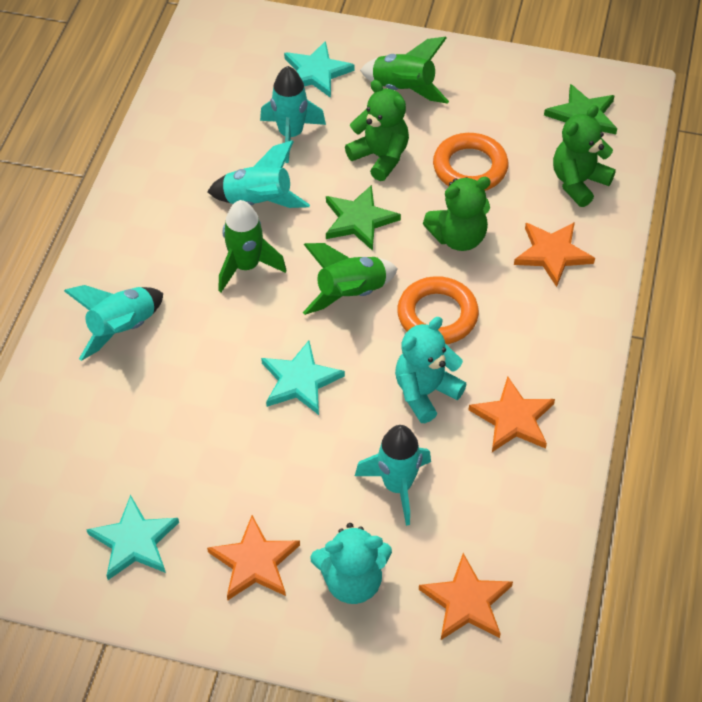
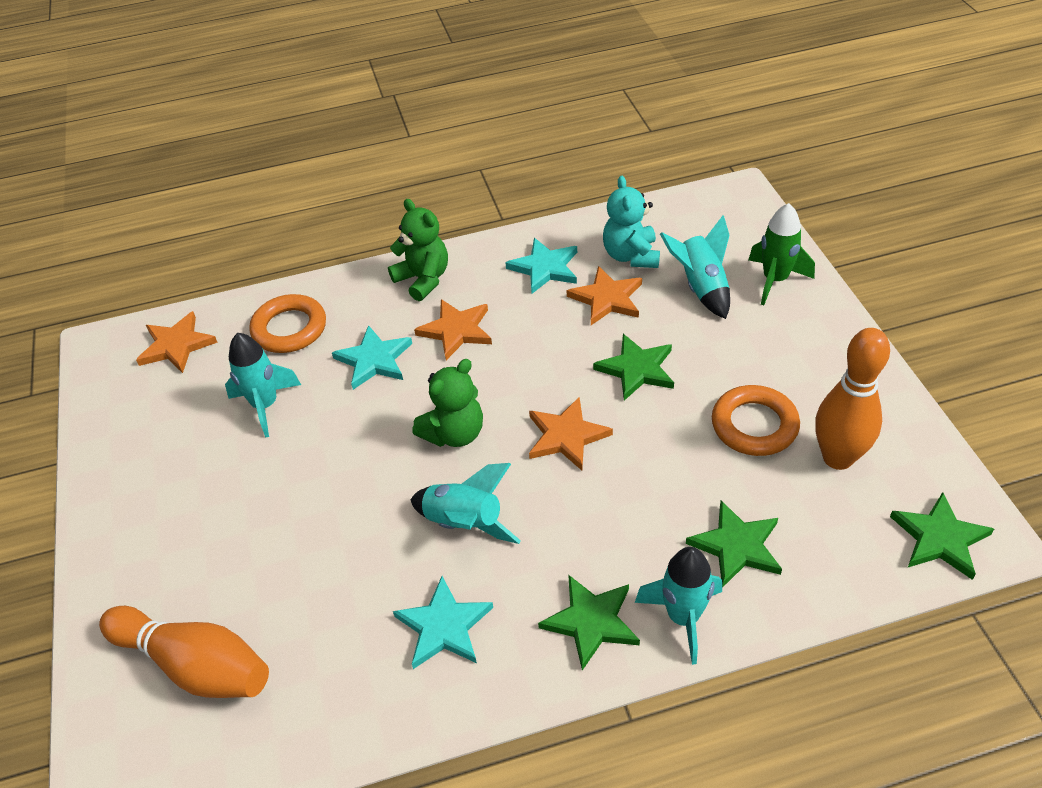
green rocket: [218,200,286,292] [303,243,398,315] [360,37,449,103] = 3 -> [749,203,815,305] = 1
green star: [326,185,401,251] [544,84,617,134] = 2 -> [538,575,640,670] [593,334,674,401] [686,501,782,588] [890,492,994,580] = 4
green teddy bear: [345,80,409,181] [423,177,491,251] [553,105,616,207] = 3 -> [388,199,448,301] [412,359,483,447] = 2
orange bowling pin: none = 0 -> [99,606,269,698] [815,328,890,470] = 2
turquoise teddy bear: [310,523,392,604] [395,317,467,423] = 2 -> [603,176,660,268] = 1

